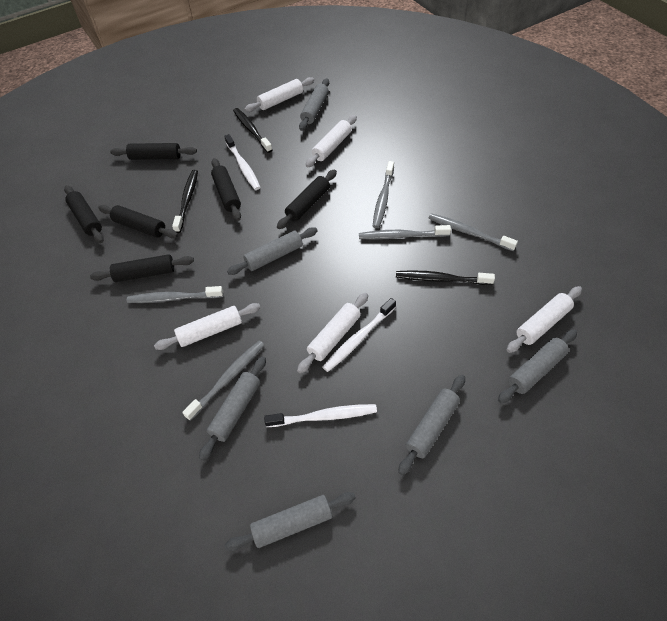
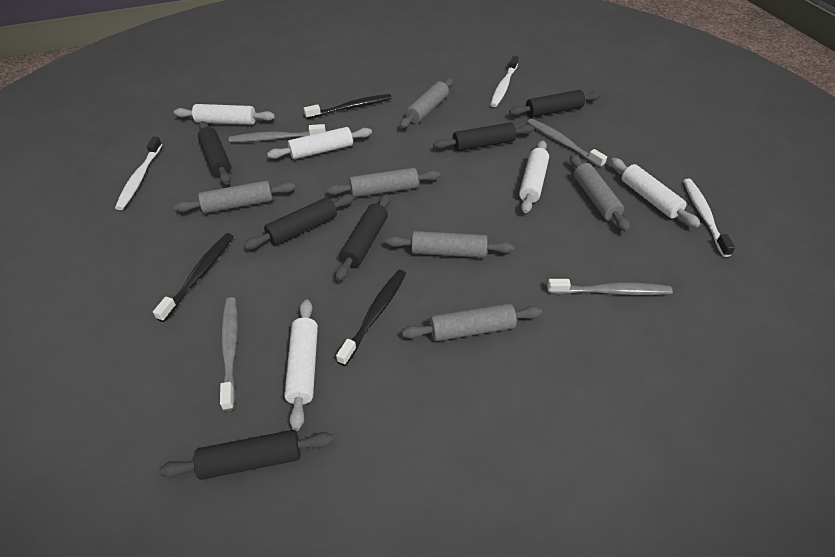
grey toothbrush: [127,286,223,303] [182,341,264,421] [359,225,451,240] [373,161,394,228] [429,213,518,251] = 5 -> [220,297,238,411] [229,124,326,142] [527,119,607,168] [547,279,673,295] = 4

